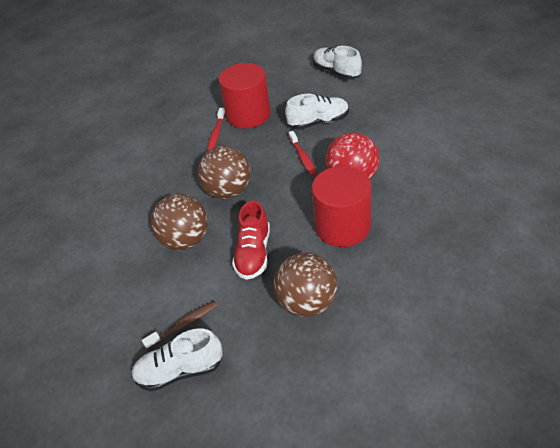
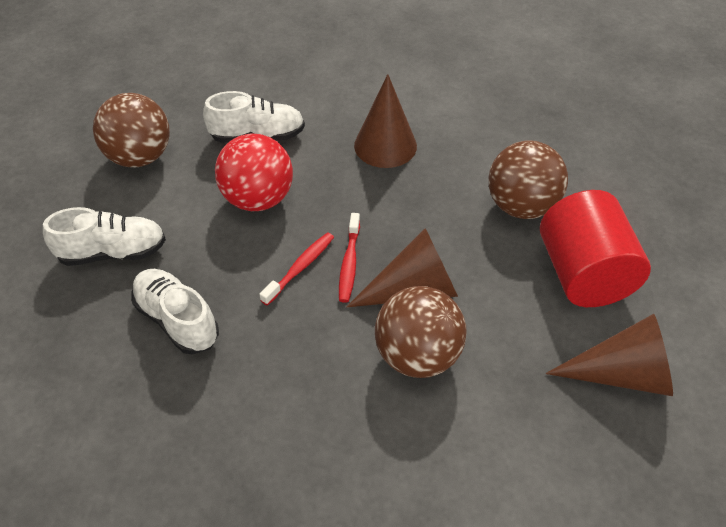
brown cone: none = 0 -> [346,228,458,307] [354,74,417,168] [546,314,673,396] = 3
brown toothbrush: [142,301,218,350] = 1 -> none = 0
red cylinder: [219,63,271,129] [312,166,371,247] = 2 -> [540,190,651,307] = 1
red shoe: [232,201,270,280] = 1 -> none = 0

